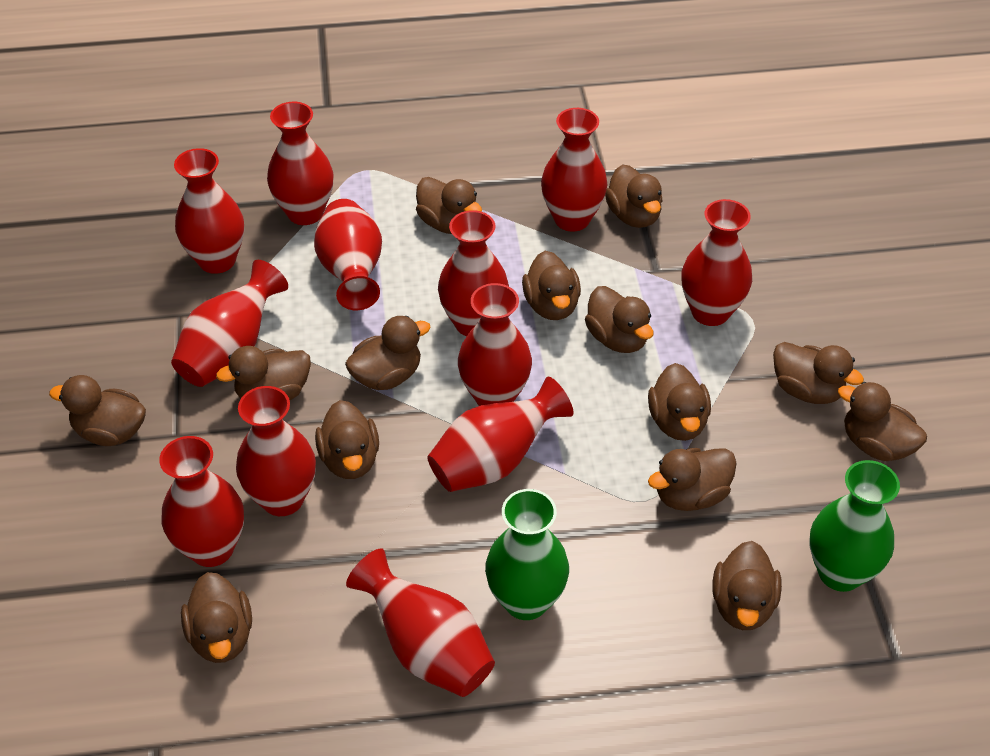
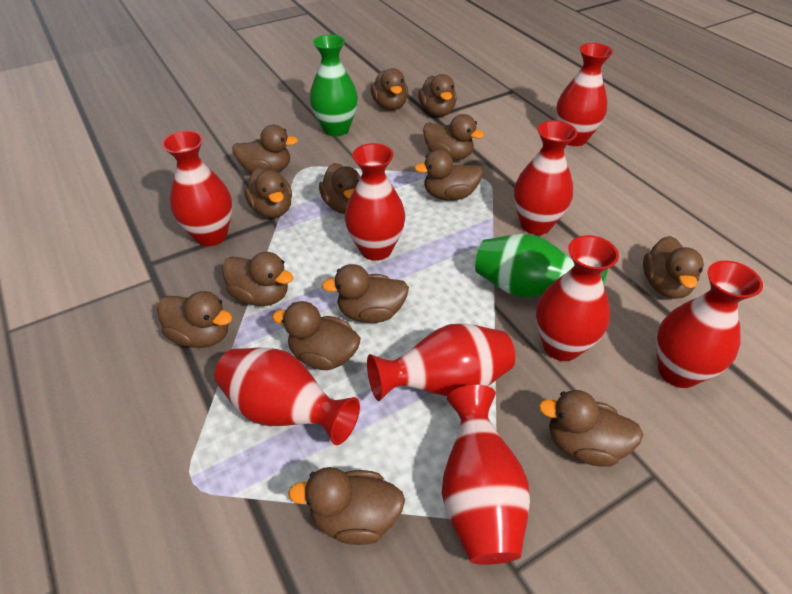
red vase: [159,436,244,567] [171,260,288,387] [174,148,244,274] [236,386,316,516] [267,102,334,225] [314,199,382,310] [346,549,495,697] [427,377,574,492] [438,210,509,336] [458,283,532,406] [541,108,608,232] [682,199,752,326] = 12 -> [162,130,232,246] [214,348,360,445] [345,143,405,261] [367,323,515,401] [442,385,530,565] [514,120,577,235] [536,235,619,361] [556,43,613,146] [656,260,763,388] = 9

